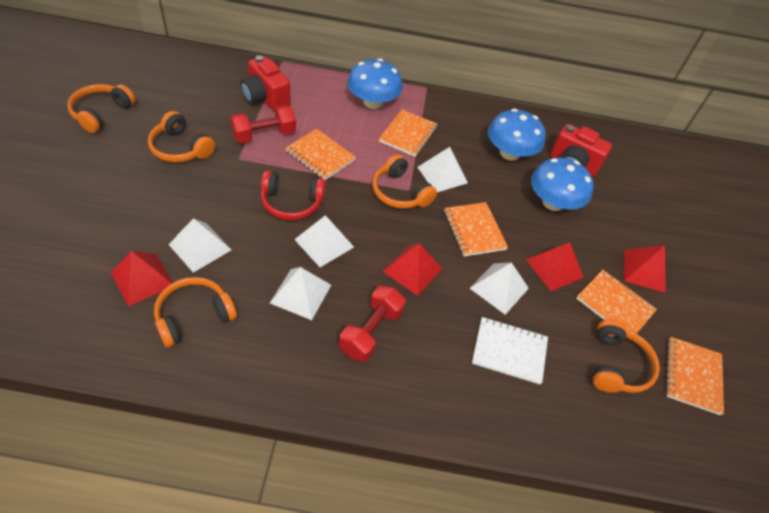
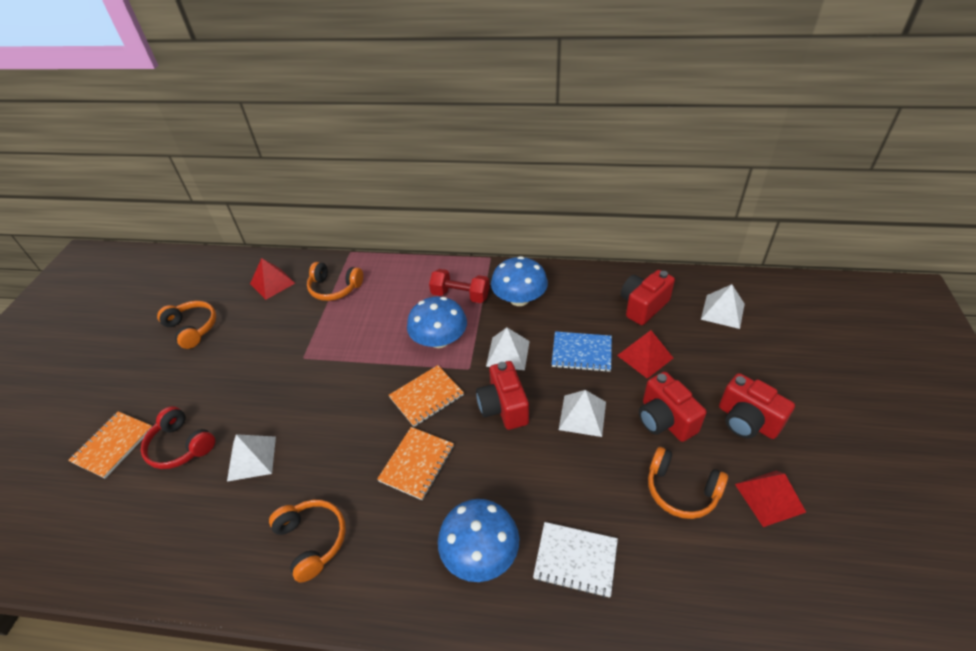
blue notebook: none = 0 -> [552,331,612,372] = 1
orange headphones: [67,84,136,133] [148,111,215,163] [154,277,237,347] [372,154,437,209] [593,319,660,393] = 5 -> [157,301,216,349] [269,500,346,583] [307,262,363,301] [648,447,728,519] = 4
orange notebook: [286,129,356,180] [379,110,438,157] [444,202,508,257] [576,270,657,340] [665,337,724,415] = 5 -> [68,411,152,478] [377,427,454,500] [389,365,464,427] = 3
red camera: [241,56,291,111] [550,124,612,176] = 2 -> [476,361,529,430] [621,270,675,325] [639,372,707,442] [719,373,795,439] = 4
red dumbbell: [230,105,296,143] [339,285,406,362] = 2 -> [429,269,490,303] = 1
red pyramid: [111,251,173,307] [382,243,442,296] [526,242,583,291] [624,245,666,293] = 4 -> [250,258,295,300] [617,330,673,379] [735,471,806,527] = 3
white pyramid: [169,218,231,273] [270,267,331,320] [294,215,354,267] [418,147,468,192] [470,262,529,315] = 5 -> [227,434,276,481] [486,327,530,370] [559,390,606,437] [701,284,745,329] = 4

